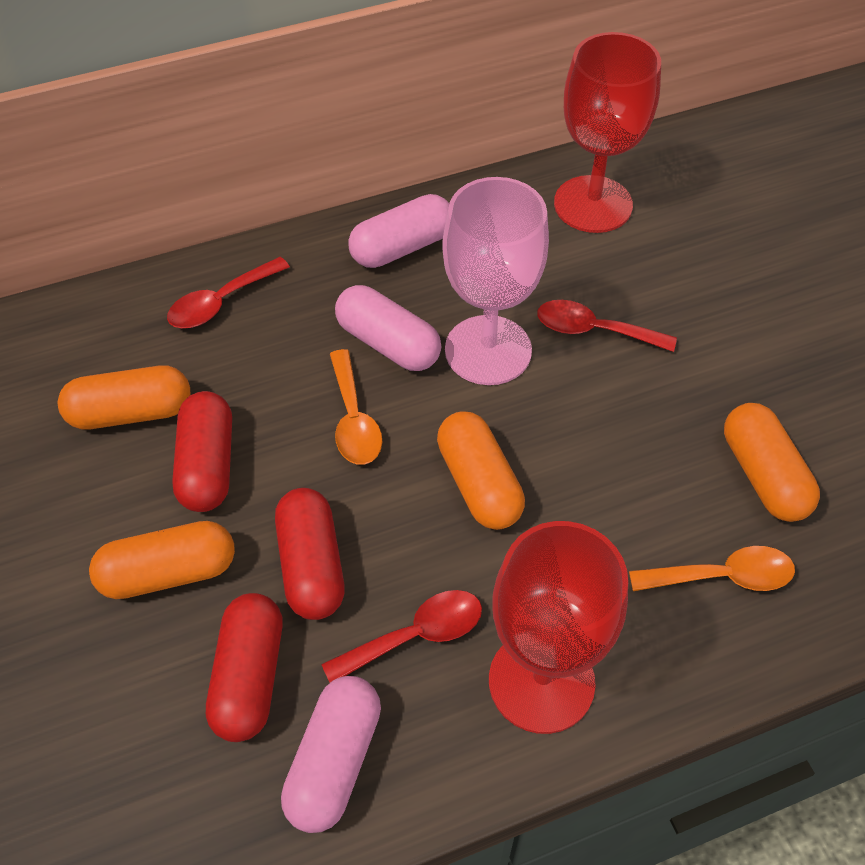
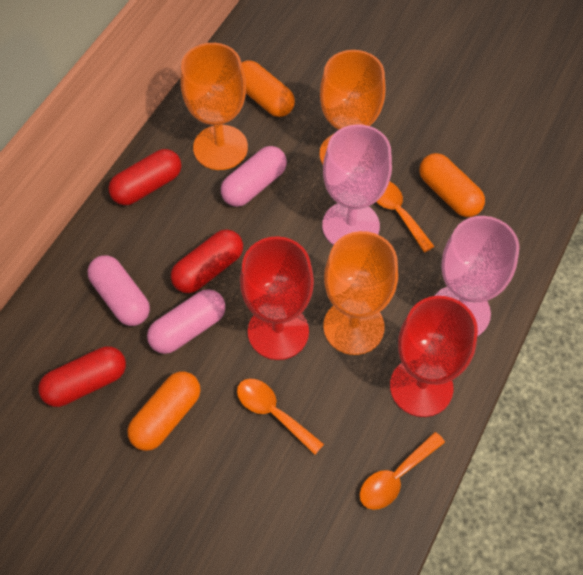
orange capsule: [58,365,191,430] [89,521,235,599] [437,411,525,530] [724,403,820,522] = 4 -> [127,371,200,451] [241,60,295,117] [419,153,485,217] = 3
orange goblet: none = 0 -> [181,43,248,170] [320,50,385,164] [323,231,398,355] = 3
orange spoon: [330,349,382,465] [629,546,795,591] = 2 -> [237,379,324,455] [360,432,445,510] [377,181,435,253] = 3
pink goblet: [442,177,549,385] = 1 -> [322,124,392,245] [435,216,520,336] = 2
red spoon: [167,257,290,328] [321,590,482,683] [537,300,677,352] = 3 -> none = 0

